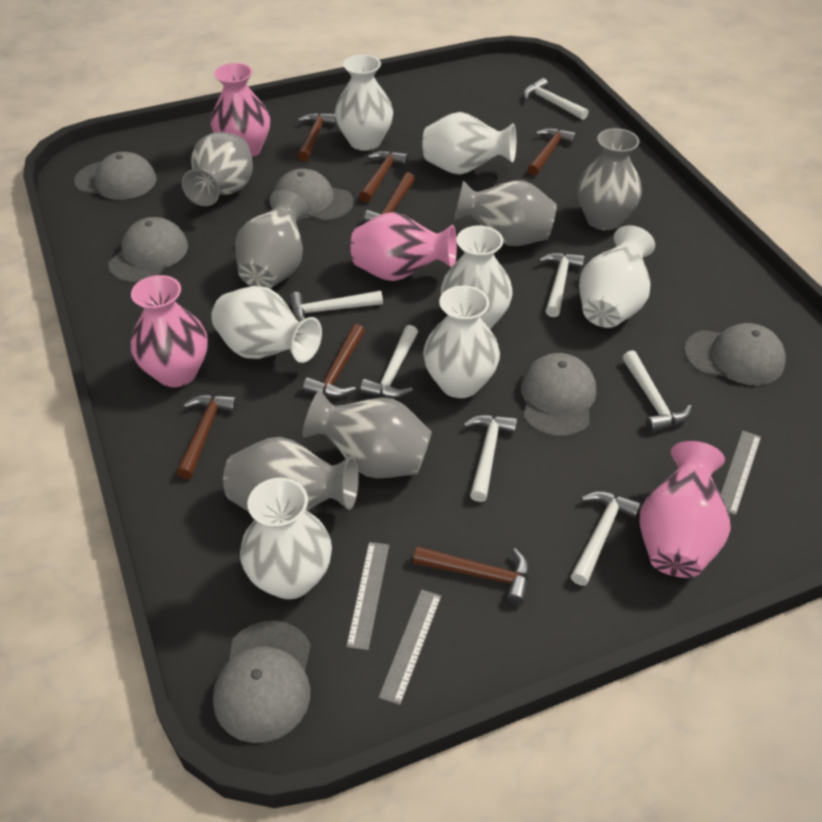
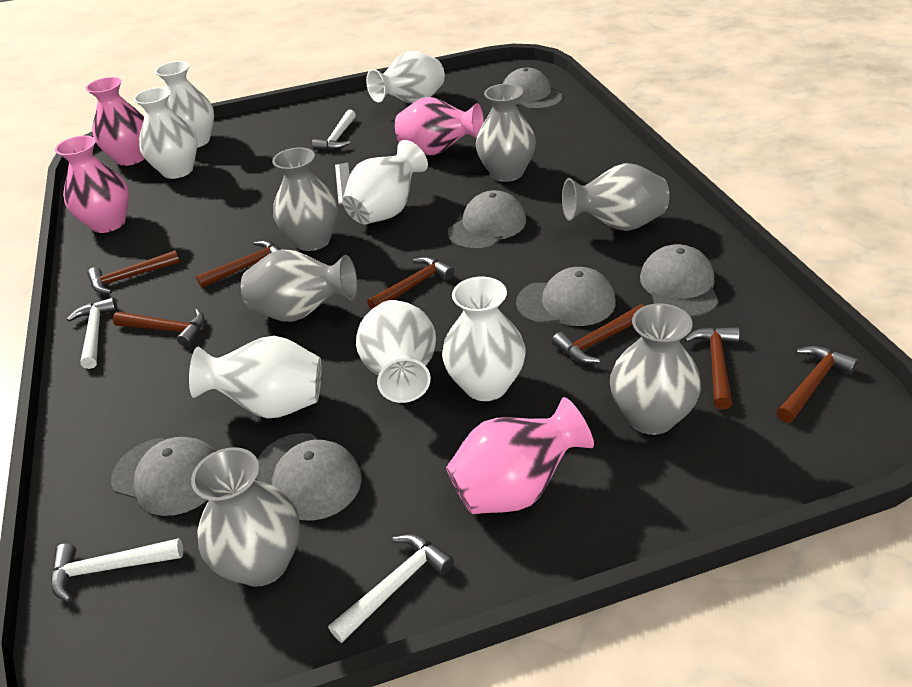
grey ruler: [346,542,389,650] [379,590,441,705] [720,431,761,515] = 3 -> [335,163,350,205] = 1
white hammer: [289,291,383,322] [360,325,418,399] [463,415,517,502] [523,78,589,120] [538,252,585,317] [571,491,641,586] [622,350,692,432] = 7 -> [51,538,183,602] [67,297,117,369] [312,110,356,150] [328,534,454,643] = 4

